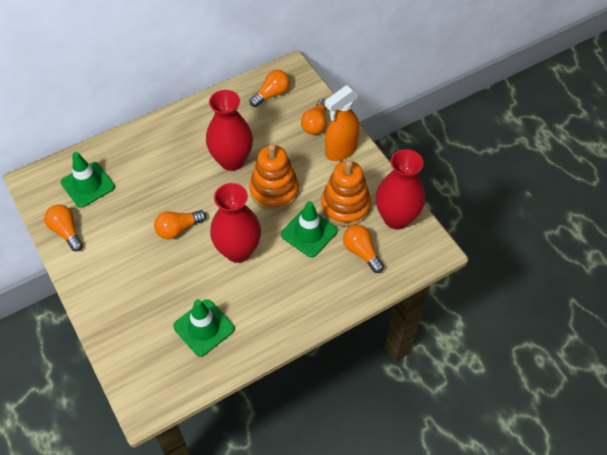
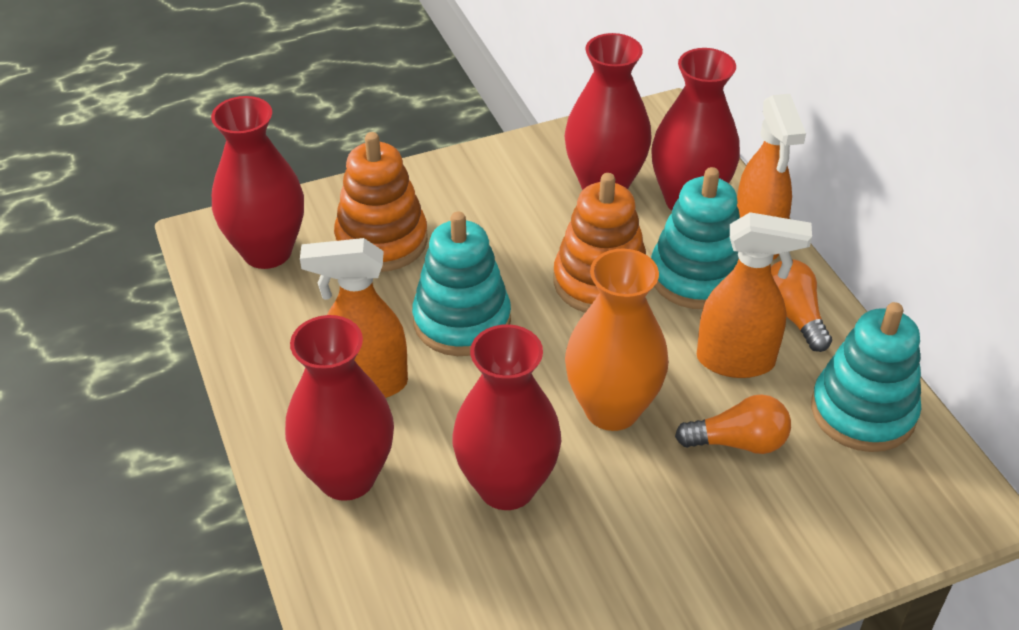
green traffic cone: [61,152,115,208] [173,299,235,356] [281,201,338,257] = 3 -> none = 0
orange light bulb: [44,205,83,251] [154,210,206,239] [250,70,290,107] [301,99,327,135] [343,225,384,273] = 5 -> [675,394,791,454] [770,259,832,352] = 2
orange spray bottle: [325,85,359,161] = 1 -> [300,238,408,398] [697,212,812,378] [737,94,806,260] = 3
orange vase: none = 0 -> [565,248,669,431] = 1
red vase: [206,90,253,171] [210,183,261,263] [376,149,425,229] = 3 -> [211,96,304,269] [285,315,394,501] [452,324,561,510] [564,33,651,190] [651,48,740,211] = 5
turquoise stacking toy: none = 0 -> [412,212,511,356] [651,167,740,309] [811,302,921,452] = 3

